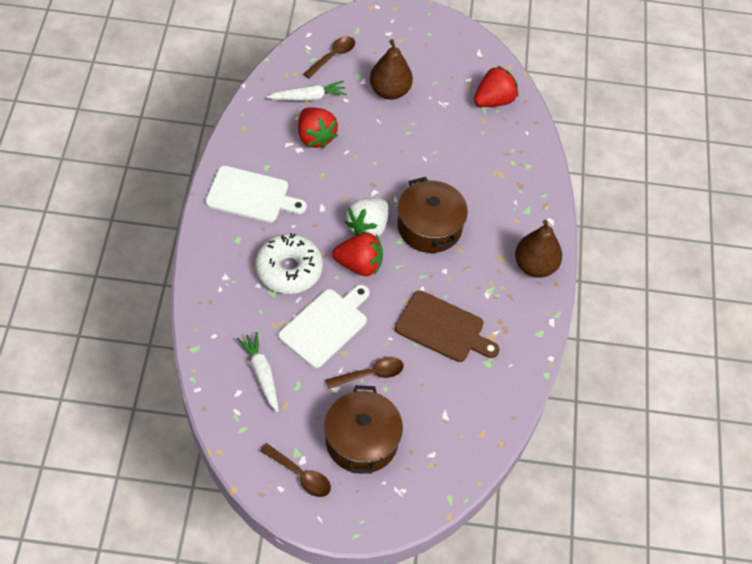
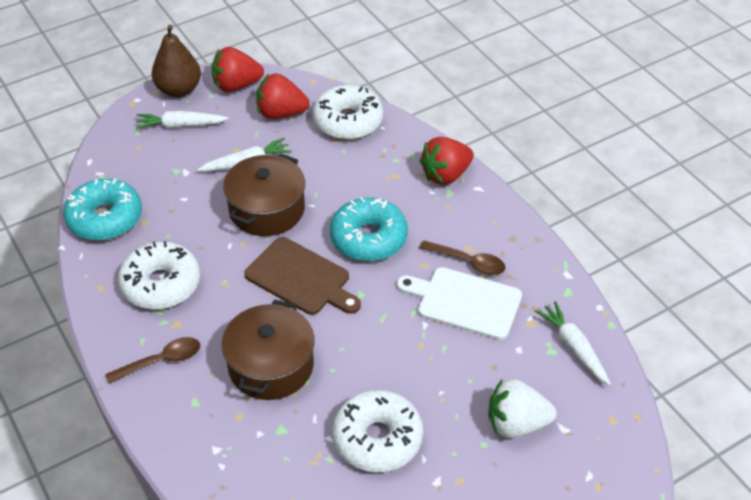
brown pear: [370,39,413,100] [515,220,562,278] = 2 -> [152,25,201,97] = 1
brown spoon: [260,443,331,497] [303,36,355,79] [325,357,404,389] = 3 -> [105,337,200,383] [419,240,506,275] = 2
turquoise donut: none = 0 -> [63,179,142,241] [330,197,408,261] = 2
white carrot: [237,332,279,412] [267,81,347,101] = 2 -> [135,111,228,129] [197,138,292,171] [535,301,611,385] = 3
white cutting board: [206,166,307,223] [279,285,370,368] = 2 -> [397,267,522,340] = 1
white donut: [255,233,323,294] = 1 -> [118,241,200,310] [313,85,383,140] [332,390,423,473] = 3

